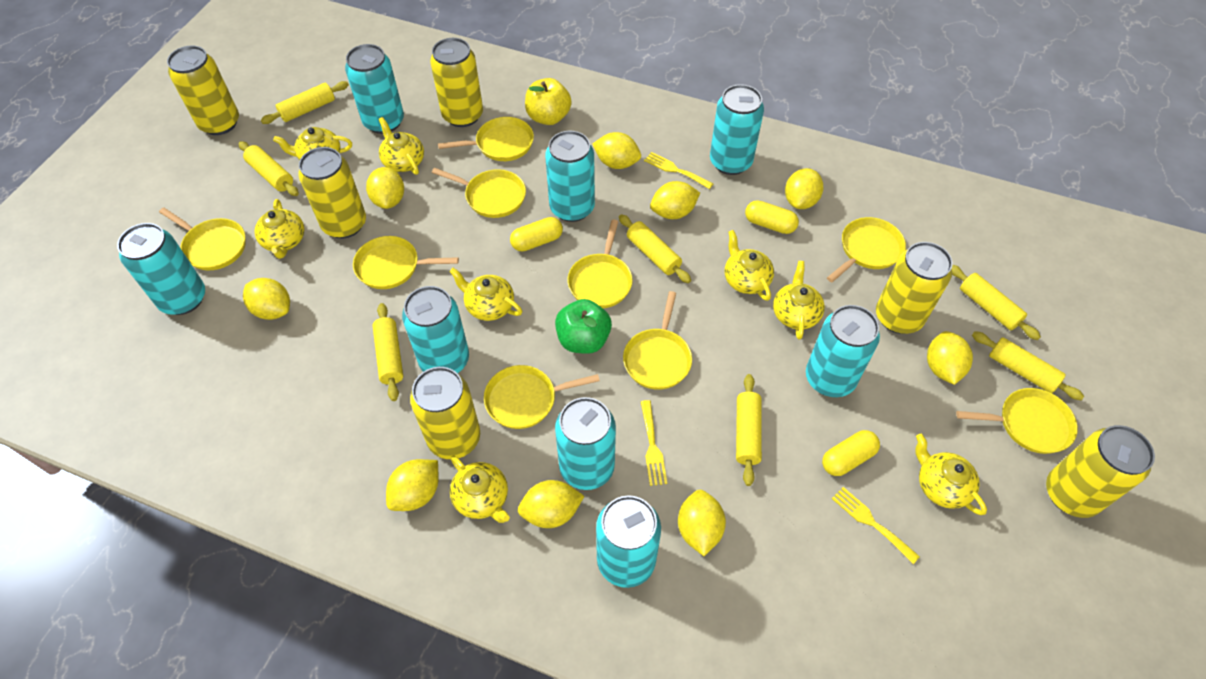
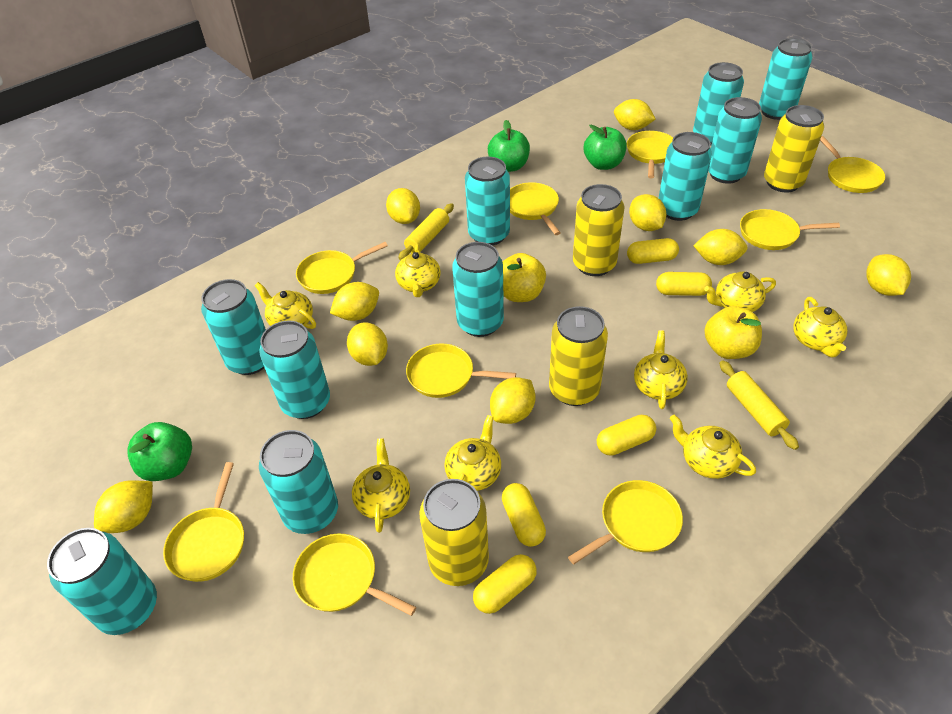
green apple: [555,299,612,354] = 1 -> [127,422,192,481] [488,120,530,172] [584,124,627,170] = 3
turquoise can: [117,223,205,315] [345,44,404,134] [402,286,469,373] [545,131,595,222] [555,397,616,490] [596,495,661,588] [710,84,764,175] [806,305,880,397] = 8 -> [47,528,157,635] [201,279,266,375] [259,321,330,419] [259,430,338,534] [452,242,504,337] [465,157,510,245] [659,132,712,221] [693,62,744,145] [708,97,762,184] [759,38,813,120] = 10
yellow apple: [525,78,572,125] = 1 -> [502,253,546,302] [704,306,762,359] = 2
yellow can: [167,46,239,135] [298,147,366,239] [410,367,480,459] [430,38,483,127] [876,242,953,334] [1046,425,1155,518] = 6 -> [419,479,489,586] [549,306,608,406] [573,184,625,276] [764,105,824,193] = 4
yellow capsule: [510,217,563,252] [745,200,799,234] [822,430,880,476] = 3 -> [473,554,537,614] [502,483,546,547] [597,415,656,456] [627,238,679,264] [656,272,712,296] = 5
yellow fork: [641,400,667,486] [644,152,713,189] [832,487,920,564] = 3 -> none = 0
yellow rolling pin: [239,141,299,196] [261,81,349,124] [372,303,403,401] [619,214,691,283] [736,374,762,486] [952,265,1041,340] [972,331,1084,400] = 7 -> [398,203,454,260] [719,360,799,450] = 2

